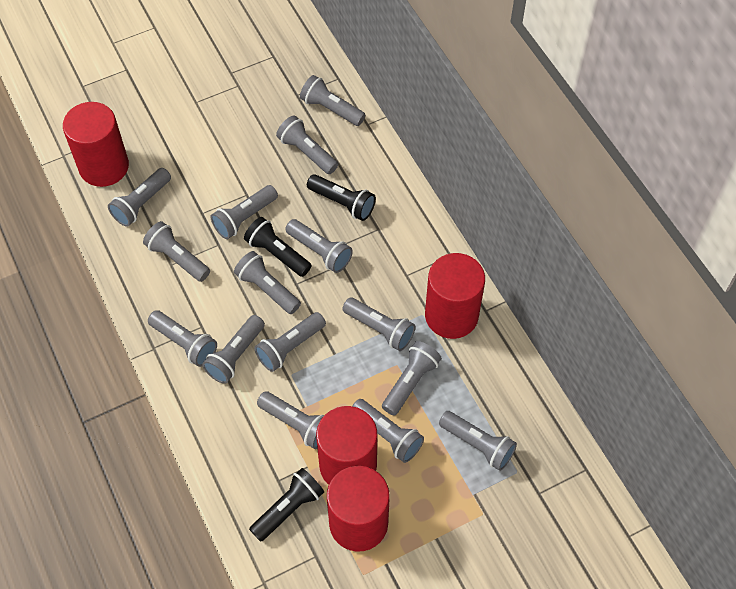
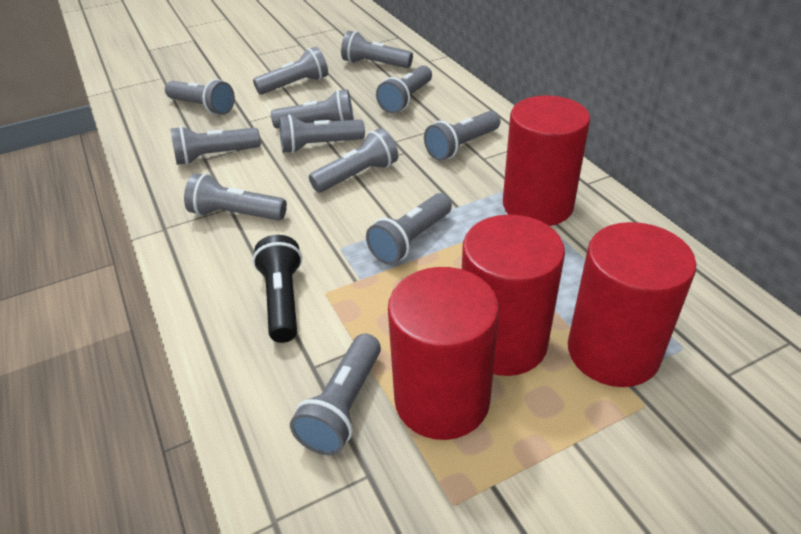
black flashlight: [244,217,312,277] [249,468,324,542] [307,174,376,221] = 3 -> [253,235,302,343] = 1
grey flashlight: [108,168,171,227] [143,221,210,282] [148,310,217,367] [202,315,265,384] [211,185,278,239] [234,251,301,314] [254,312,326,372] [257,391,324,449] [276,116,338,174] [285,219,353,273] [300,75,366,126] [343,297,415,351] [352,399,424,463] [382,341,441,416] [439,411,517,471] = 15 -> [165,79,235,115] [170,126,261,165] [184,173,287,220] [253,47,328,94] [271,89,354,129] [279,115,365,153] [290,334,381,455] [309,128,398,192] [341,31,413,68] [366,193,452,265] [376,65,432,114] [424,111,500,161] = 12

